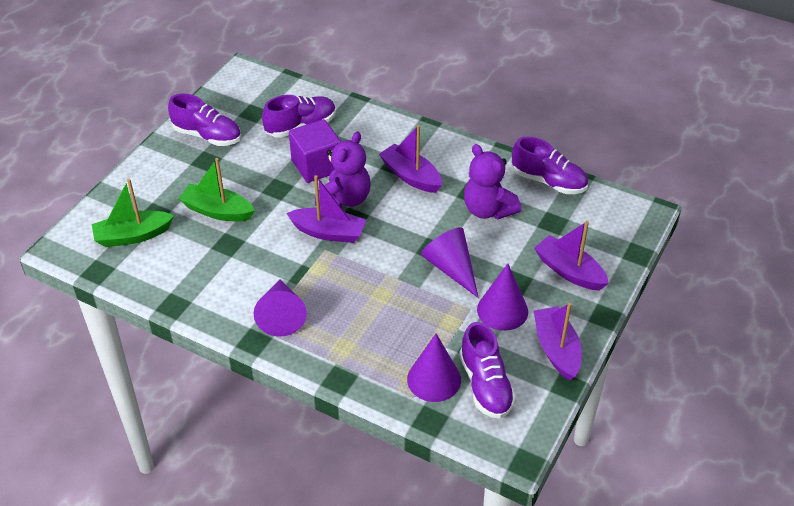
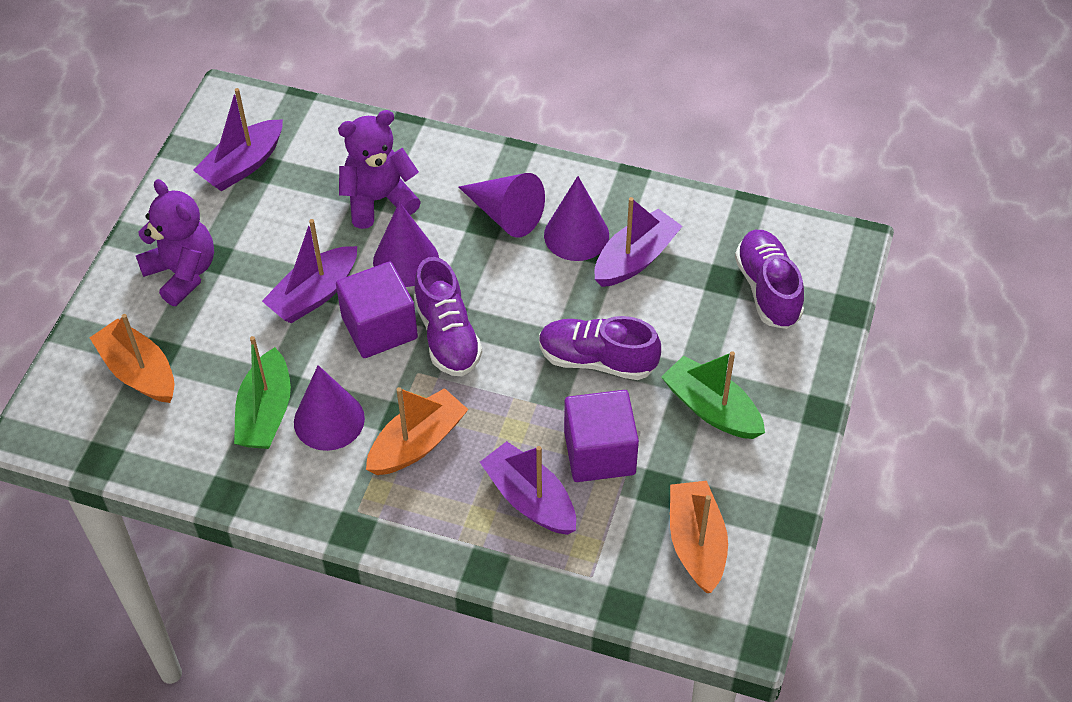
orange boat: none = 0 -> [90,314,175,403] [366,387,468,475] [670,481,728,593] = 3
purple cube: [289,119,341,183] = 1 -> [336,261,418,358] [564,390,639,482] = 2
purple shoe: [168,94,241,146] [262,95,336,138] [459,322,516,419] [512,137,588,194] = 4 -> [414,257,482,377] [539,316,661,380] [735,230,804,329] = 3

